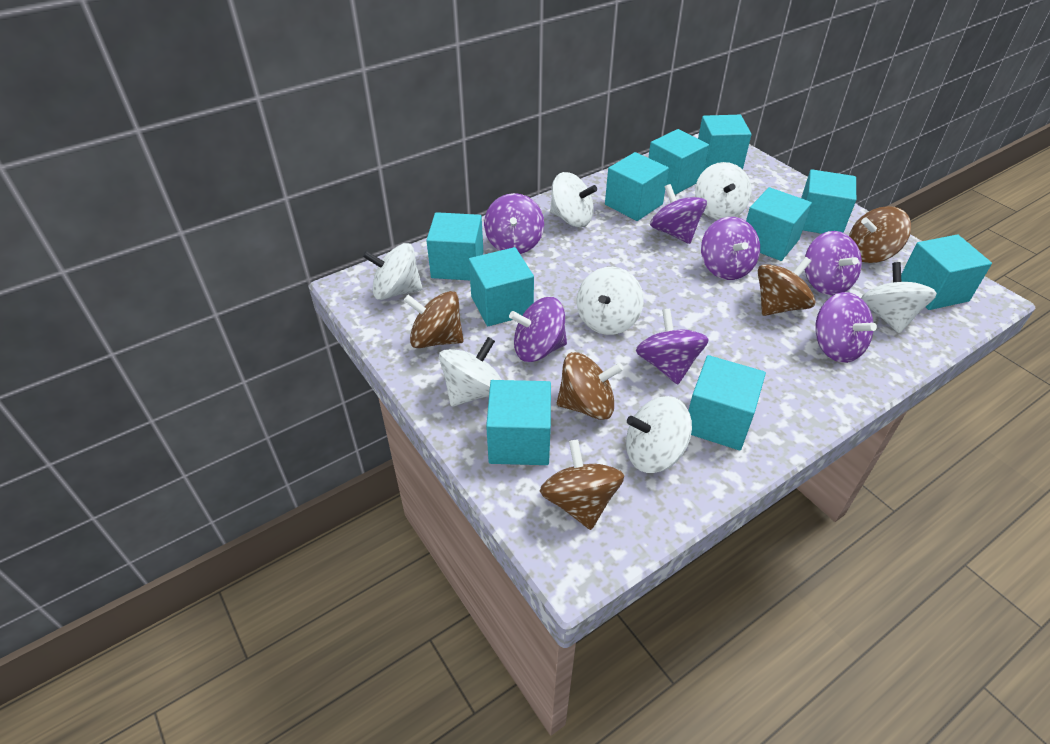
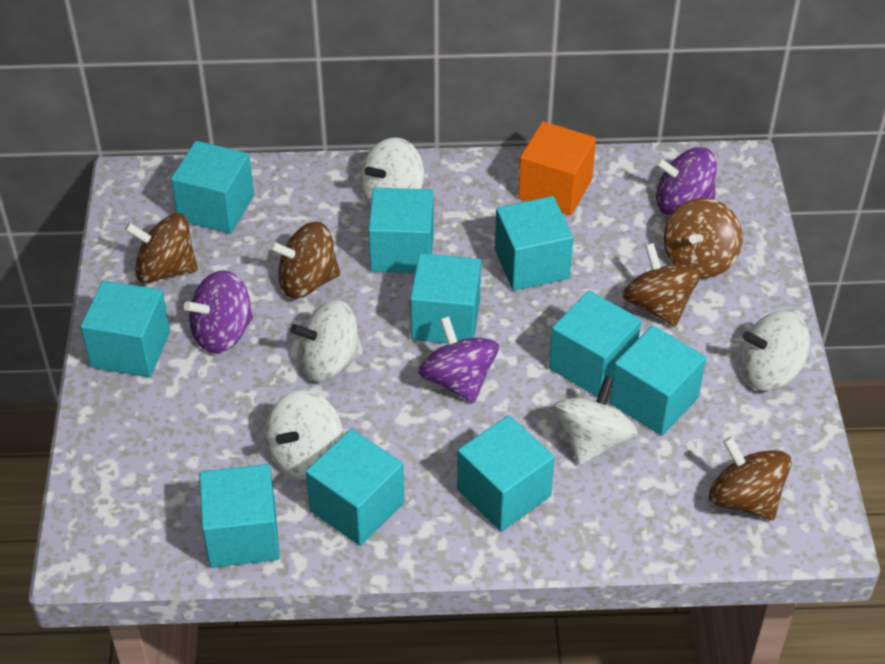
orange cube: none = 0 -> [518,121,596,215] = 1
purple spinning top: [484,193,544,254] [509,297,567,362] [636,309,709,385] [650,184,707,244] [701,217,760,280] [805,231,862,296] [815,292,877,363] = 7 -> [184,270,253,353] [418,316,499,403] [655,147,717,215] = 3
white spinning top: [363,243,423,300] [439,337,502,407] [550,172,597,227] [577,267,644,335] [626,396,692,473] [695,162,752,220] [861,262,937,334] = 7 -> [265,390,343,479] [290,300,363,381] [360,137,424,206] [553,376,638,465] [740,311,810,391] = 5

